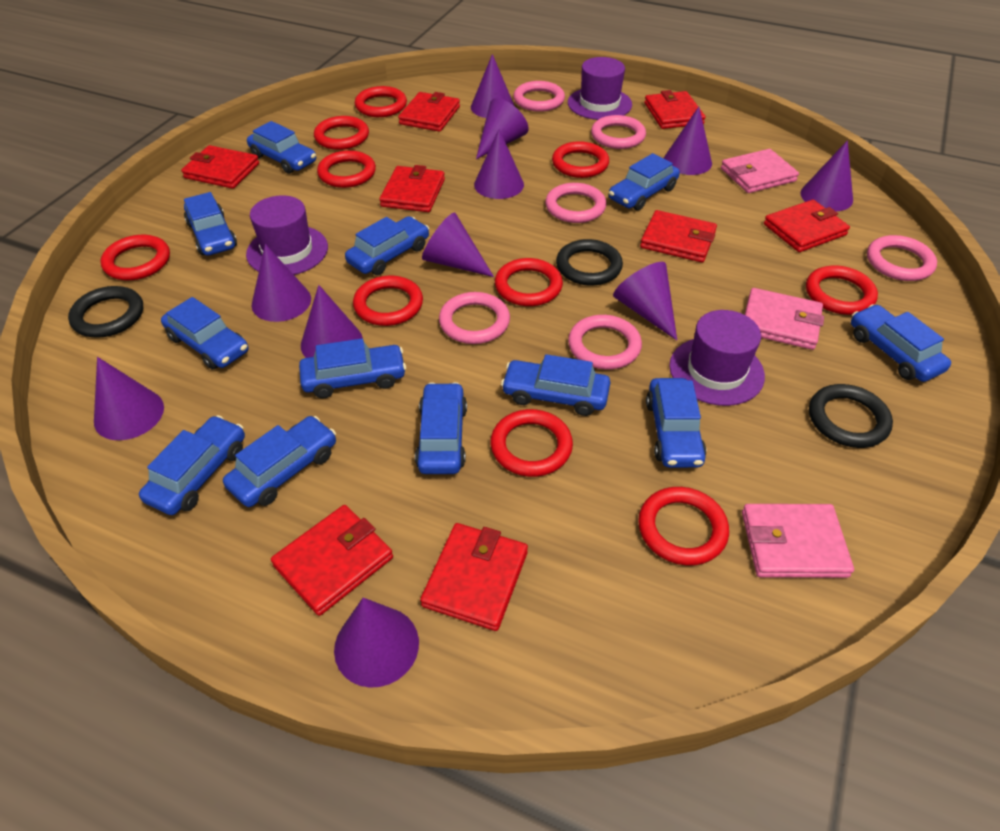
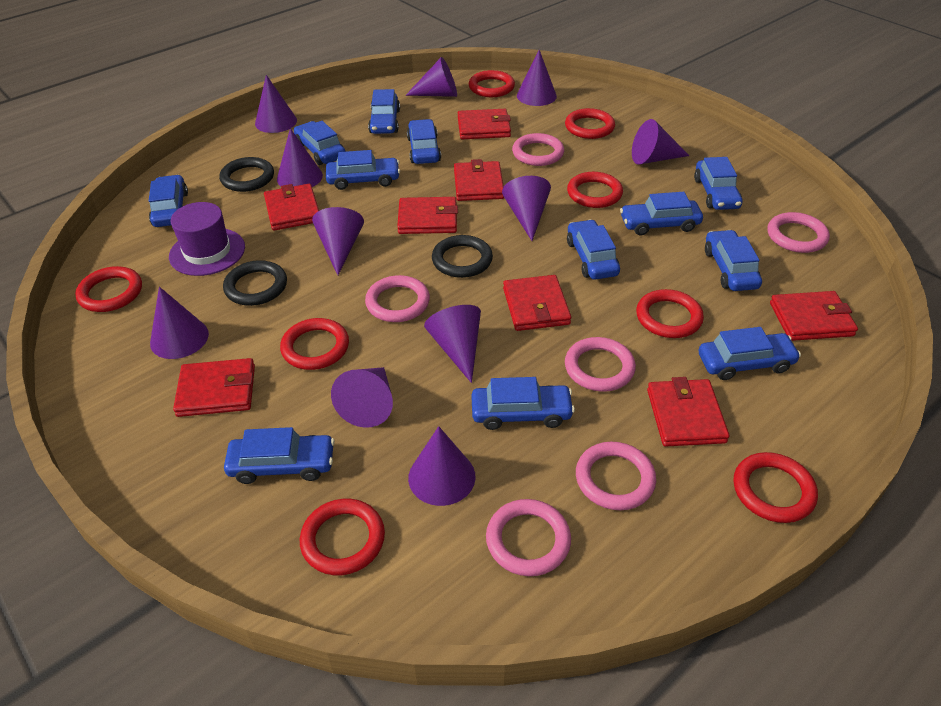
pink wallet: [721,149,799,193] [742,504,854,578] [744,288,824,350] = 3 -> none = 0
purple hat: [246,195,328,275] [568,57,632,120] [669,310,765,406] = 3 -> [169,202,245,276] = 1
red ring: [100,235,170,280] [314,116,369,150] [317,150,376,188] [353,276,423,326] [355,86,407,117] [490,409,573,477] [495,258,563,306] [552,141,609,178] [638,487,729,566] [806,265,878,315] = 10 -> [75,266,142,312] [280,318,349,370] [300,499,385,575] [469,70,515,97] [565,108,615,139] [567,172,623,208] [636,289,704,338] [733,452,818,523] = 8

